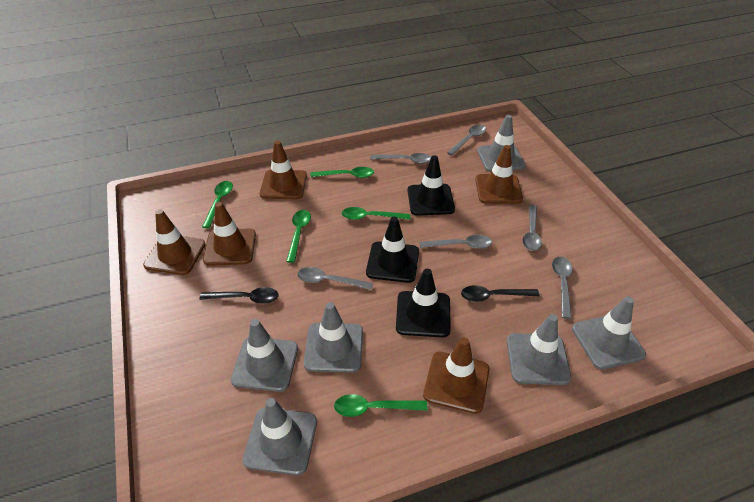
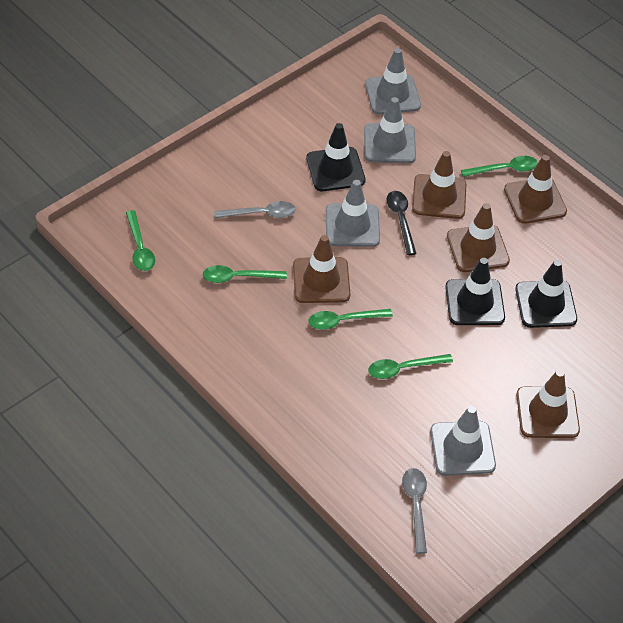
black spoon: [199,287,279,304] [461,285,540,302] = 2 -> [386,191,417,255] = 1
grey spoon: [297,267,373,290] [370,153,431,164] [419,235,492,249] [447,125,486,156] [522,205,542,251] [552,257,573,319] = 6 -> [214,201,296,218] [402,468,427,554] = 2
grey traffic cone: [231,319,298,392] [242,398,317,475] [304,302,363,373] [477,115,526,172] [507,314,571,385] [572,296,646,370] = 6 -> [326,180,380,247] [364,97,416,163] [365,48,421,114] [430,406,496,476] = 4

